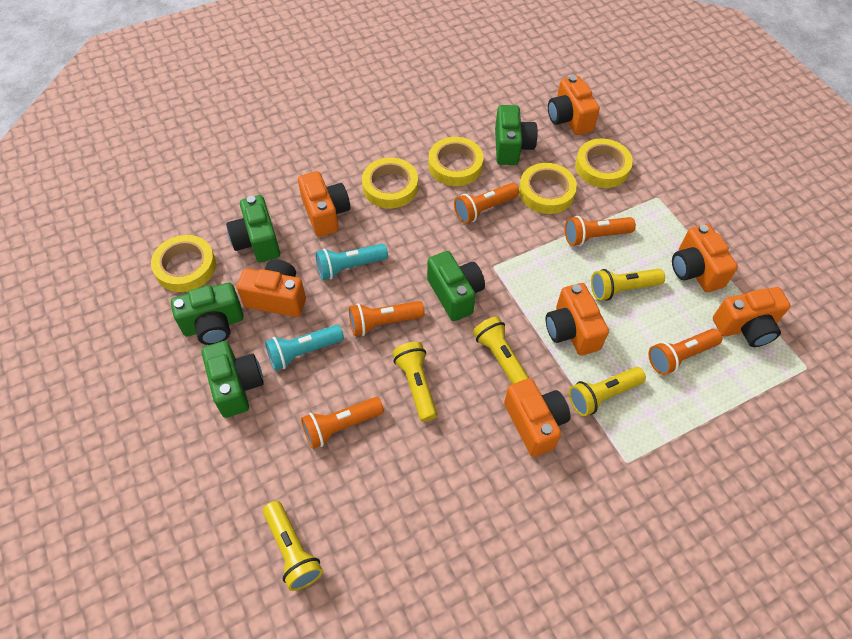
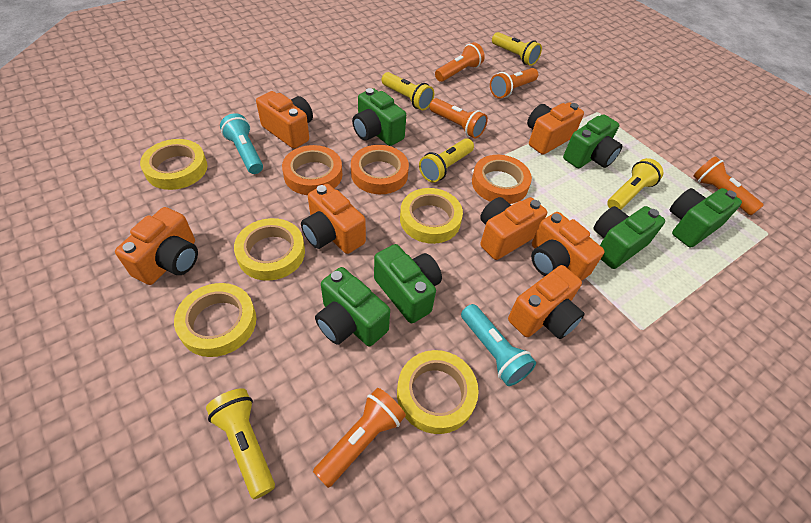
green camera: [171,282,244,345] [201,341,264,418] [226,195,280,262] [427,251,485,321] [495,105,538,165] = 5 -> [315,267,390,346] [352,88,406,146] [374,244,442,323] [563,114,622,168] [593,206,665,269] [669,188,742,247] = 6
orange tape: none = 0 -> [282,145,342,195] [351,145,409,194] [472,155,532,204] = 3

